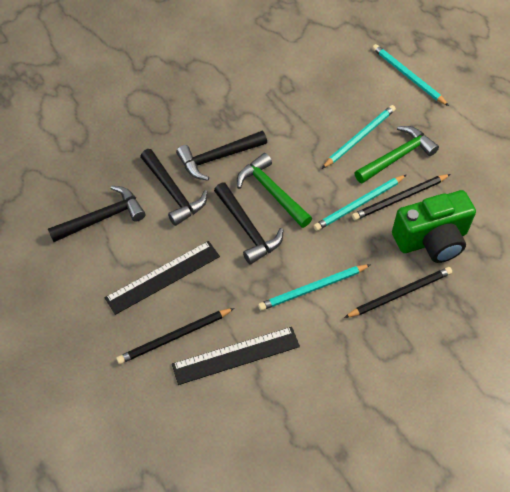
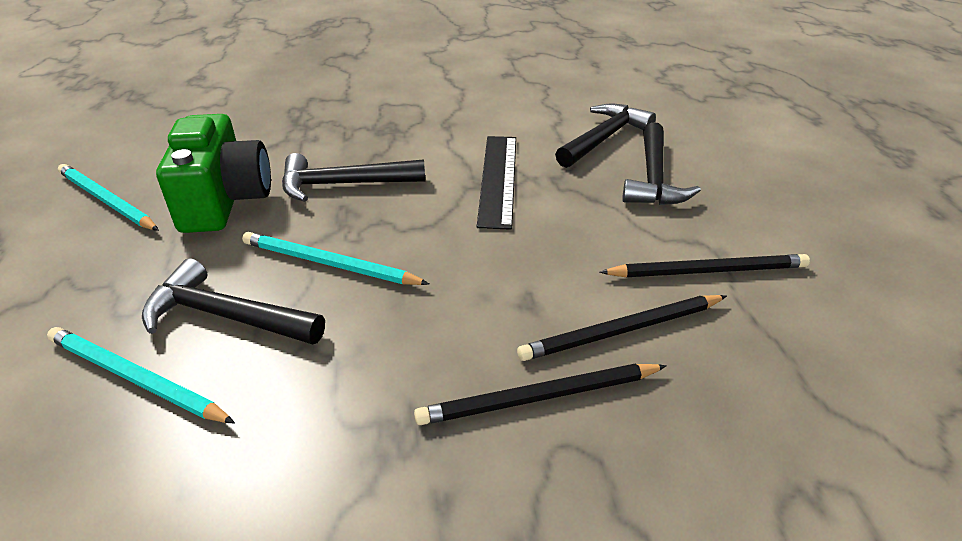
black ruler: [105,241,220,315] [172,327,300,385] = 2 -> [477,136,516,230] = 1
green hammer: [237,153,312,228] [355,126,439,183] = 2 -> none = 0
turquoise pencil: [258,264,371,311] [314,175,406,231] [322,105,396,169] [372,44,449,106] = 4 -> [47,327,235,424] [58,164,159,231] [242,232,429,285] = 3

